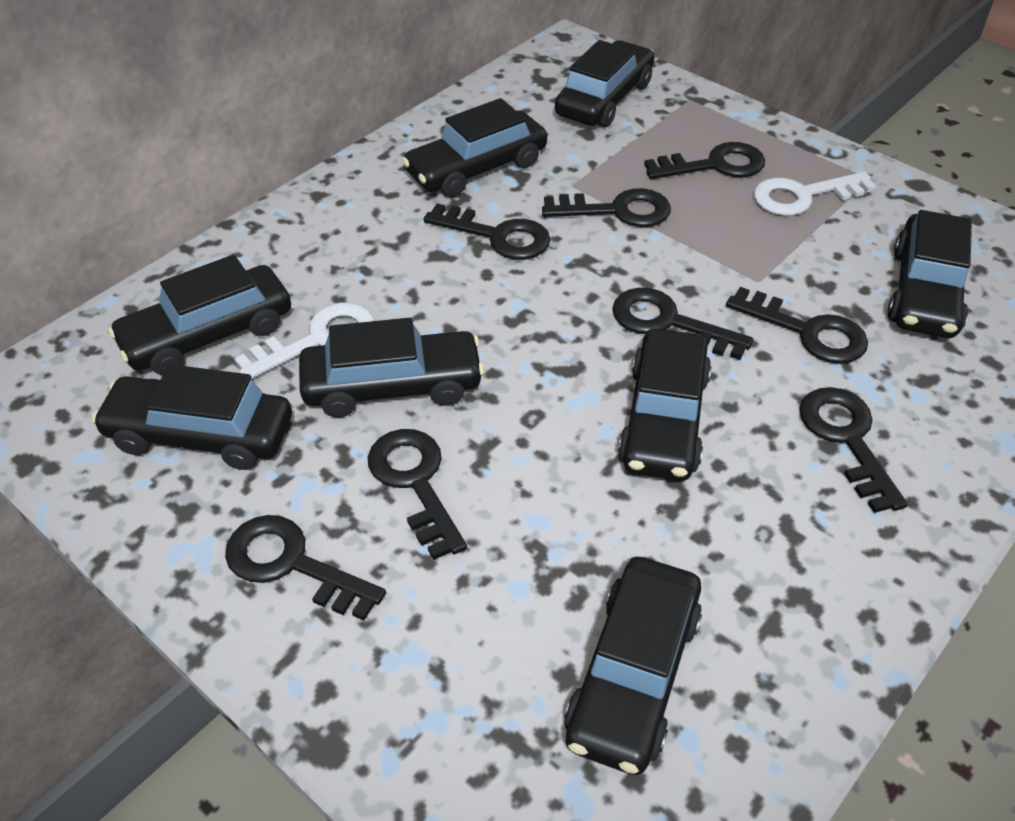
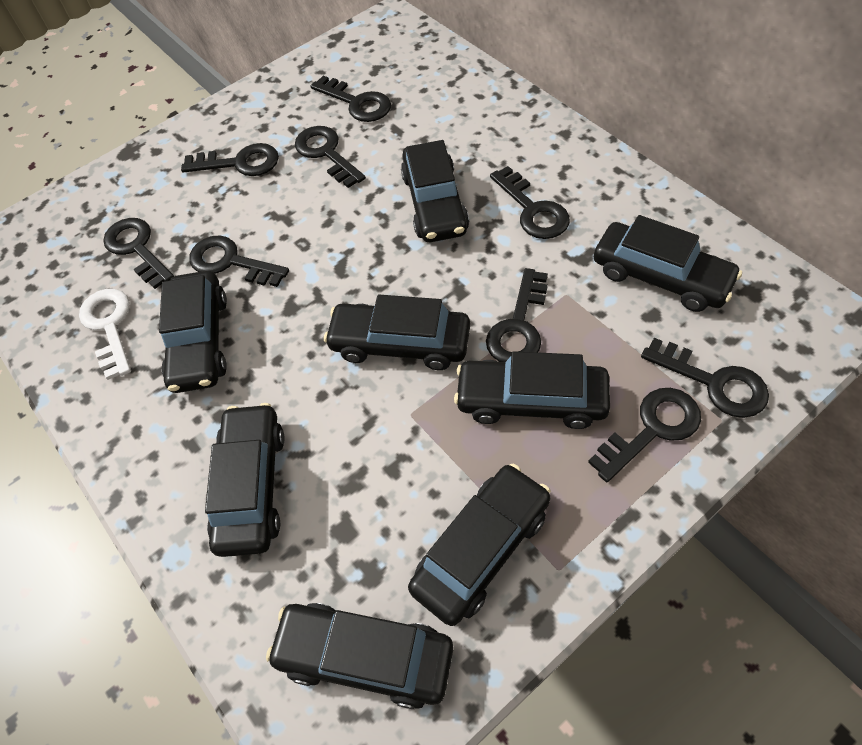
black key: [225,515,386,621] [368,429,467,560] [424,204,550,260] [542,188,671,227] [612,287,753,360] [644,142,765,179] [726,287,868,364] [800,387,908,513] = 8 -> [103,218,174,289] [181,143,279,176] [189,236,289,287] [295,126,366,188] [310,76,391,122] [486,268,548,362] [490,166,570,239] [588,388,701,482] [641,338,769,418] = 9
white key: [234,302,375,379] [754,172,877,216] = 2 -> [79,289,131,380] = 1

